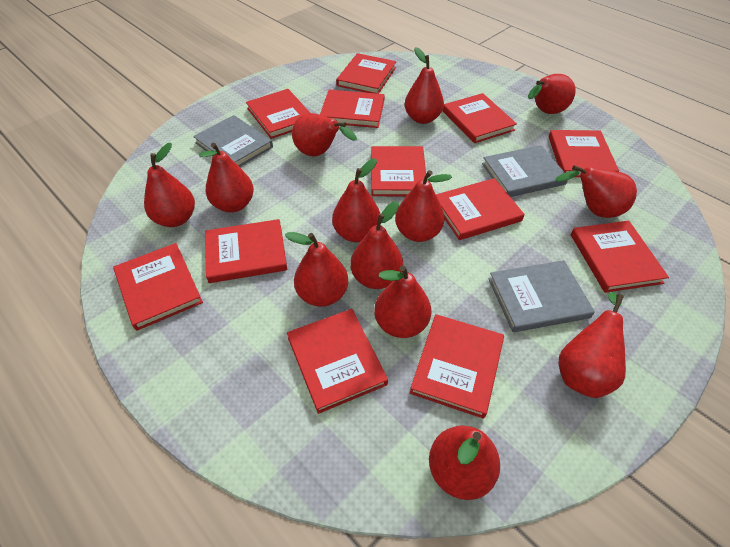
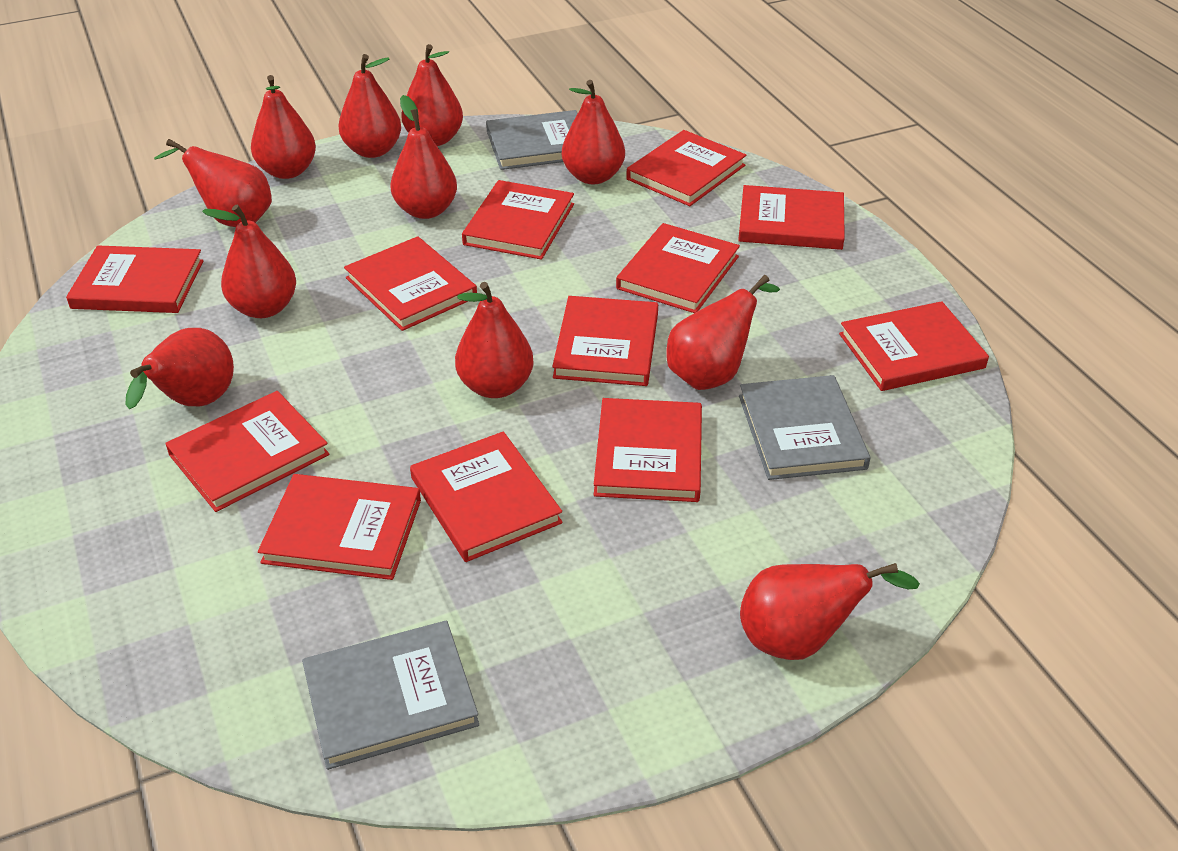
red pear: [144,143,195,227] [199,143,254,213] [285,232,348,307] [292,113,357,156] [332,158,380,242] [350,201,403,289] [374,266,431,338] [395,170,452,242] [405,47,444,124] [429,426,500,500] [528,74,576,114] [555,165,637,218] [559,292,626,398] = 13 -> [125,328,234,409] [154,139,272,227] [202,205,296,318] [251,75,316,179] [339,54,401,158] [390,95,457,219] [401,44,463,146] [455,282,534,398] [562,80,625,184] [667,275,780,390] [740,563,920,660] = 11

